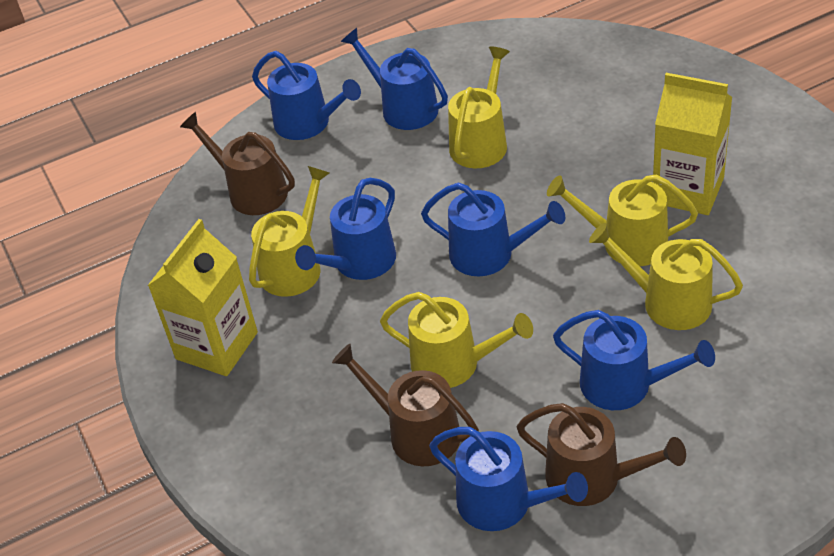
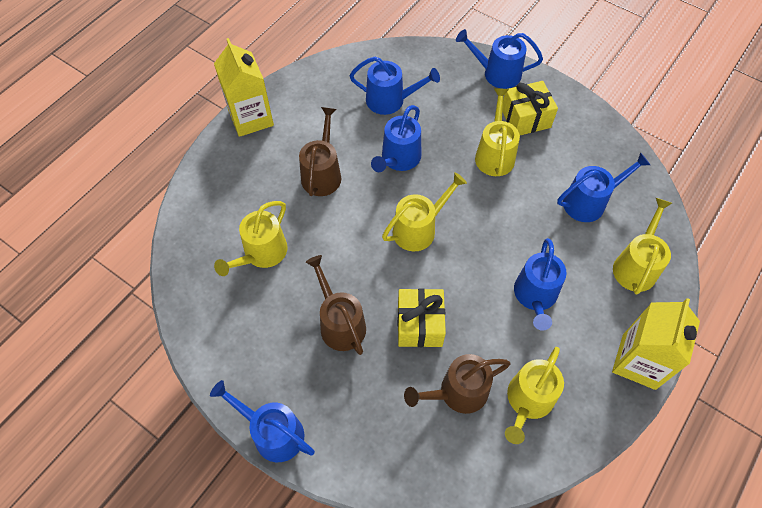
yellow gift: none = 0 -> [398,288,446,347] [502,81,558,135] = 2

